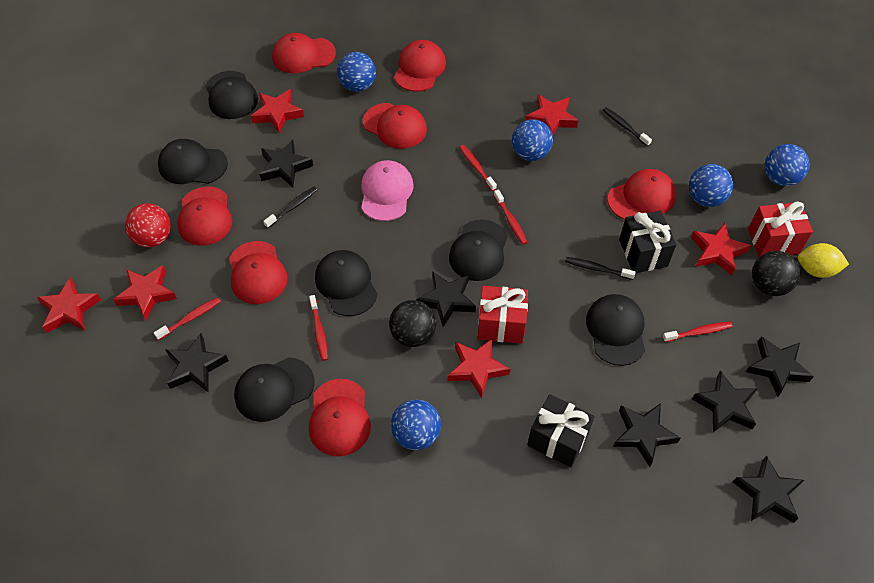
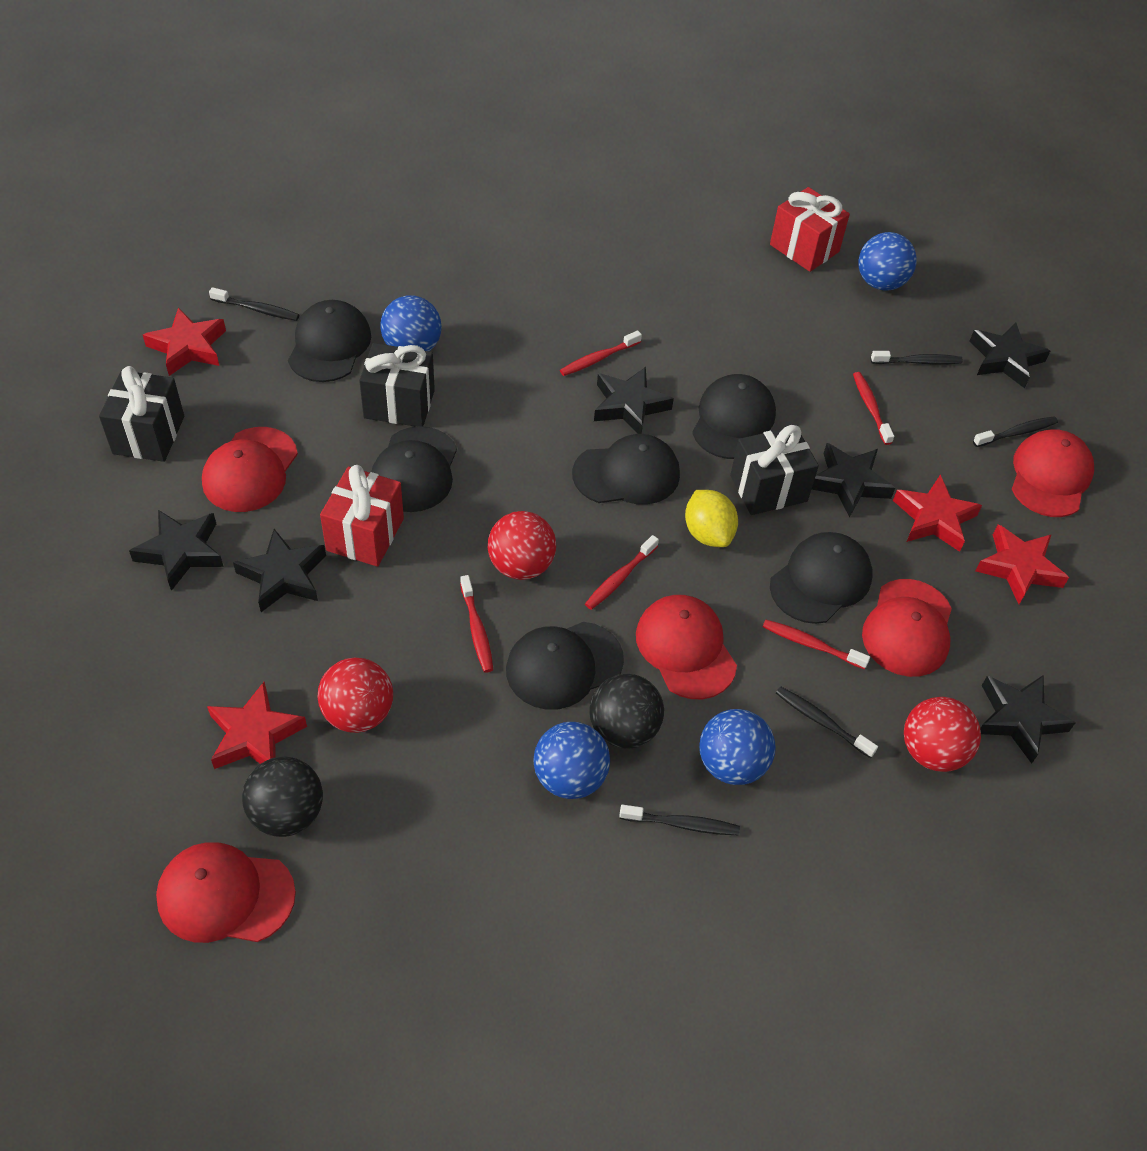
black gift: [527,394,595,468] [619,211,676,273] = 2 -> [99,366,184,462] [359,343,435,427] [730,425,819,515] = 3
black star: [165,333,229,392] [259,140,313,187] [416,271,476,327] [613,403,680,467] [692,371,758,433] [733,455,804,523] [746,336,814,397] = 7 -> [129,510,224,591] [233,529,326,612] [594,367,674,434] [811,443,895,517] [970,323,1050,388] [980,675,1076,764] = 6
black toothbrush: [263,187,317,228] [565,257,635,280] [603,107,652,147] = 3 -> [209,287,299,321] [619,804,740,835] [776,687,878,758] [871,351,963,365] [973,417,1058,447] = 5
blue ball: [337,52,376,92] [391,399,441,450] [512,119,553,161] [689,164,733,207] [765,144,810,186] = 5 -> [380,295,442,351] [533,722,610,799] [699,709,776,785] [859,232,917,291] = 4
pink cap: [361,160,414,221] = 1 -> none = 0
red ball: [125,203,171,247] = 1 -> [318,658,393,733] [488,511,556,580] [904,697,981,772] = 3
red cap: [177,187,232,246] [229,241,288,304] [272,33,336,73] [309,379,371,456] [363,103,427,149] [394,40,446,92] [607,169,676,220] = 7 -> [156,842,296,943] [202,427,298,512] [636,595,737,699] [862,579,952,677] [1012,429,1094,517] = 5
red star: [37,278,101,333] [113,265,177,320] [251,89,304,134] [448,338,510,398] [525,95,579,136] [690,223,751,276] = 6 -> [143,308,226,376] [207,682,307,769] [893,474,982,552] [976,524,1069,604] = 4

